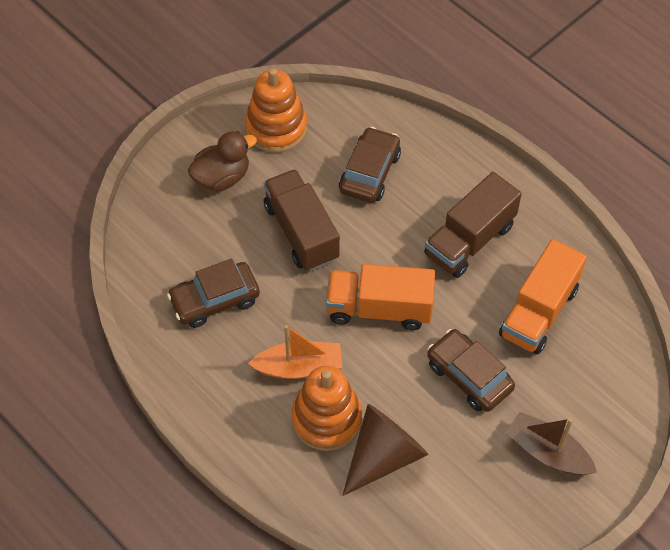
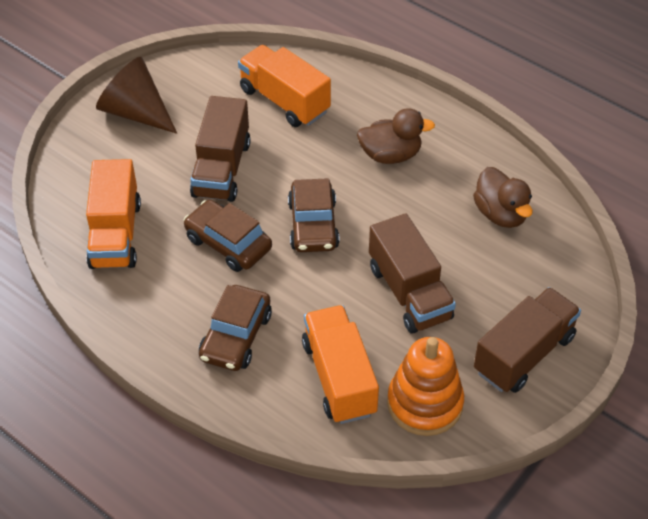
brown boat: [506,412,597,475] = 1 -> none = 0
brown duck: [188,131,257,191] = 1 -> [357,108,435,164] [473,167,533,228] = 2
brown truck: [263,169,340,271] [424,172,522,278] = 2 -> [190,96,251,202] [369,213,456,334] [474,287,581,393] = 3
orange boat: [248,325,343,379] = 1 -> none = 0
orange stacking toy: [245,68,307,153] [292,366,362,451] = 2 -> [387,337,464,436] = 1
orange truck: [326,264,435,330] [499,239,587,354] = 2 -> [86,159,141,269] [238,45,331,127] [302,305,379,424] = 3

